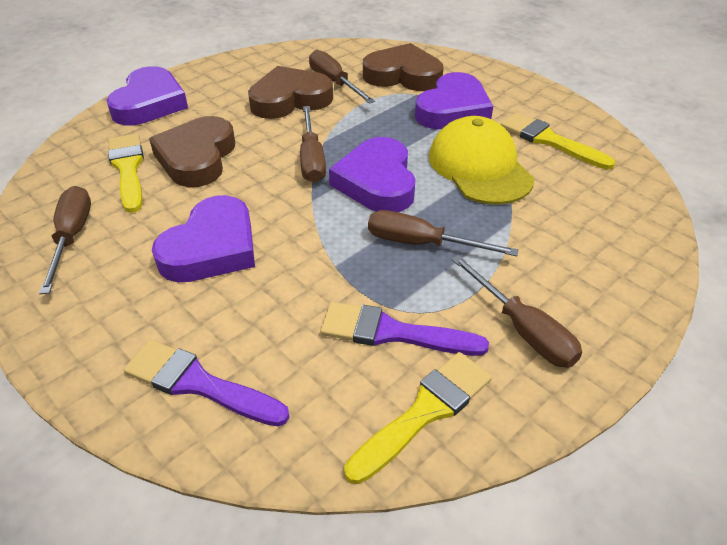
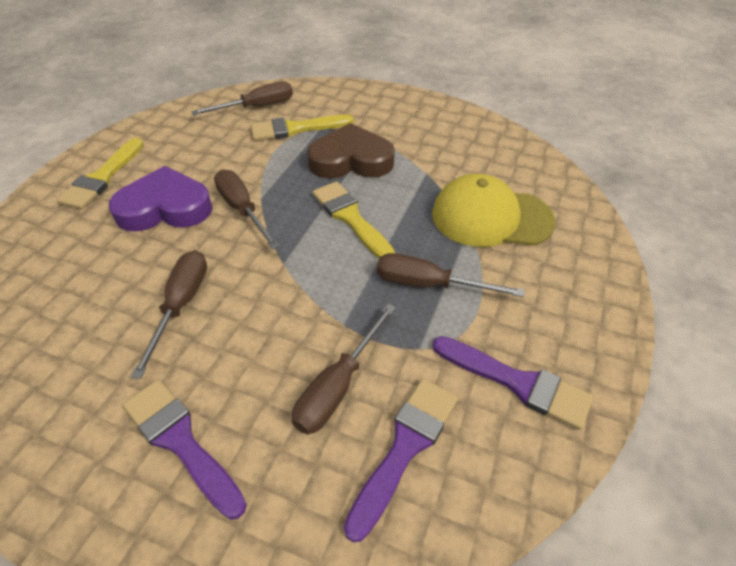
brown heart: [149,116,235,187] [248,66,333,119] [363,43,443,91] = 3 -> [307,123,395,179] = 1
purple brush: [124,340,290,427] [320,302,489,356] = 2 -> [123,379,247,520] [344,378,458,542] [432,336,593,430] = 3
purple heart: [106,66,188,125] [152,195,255,282] [329,137,416,212] [415,72,493,129] = 4 -> [109,166,213,232] = 1

